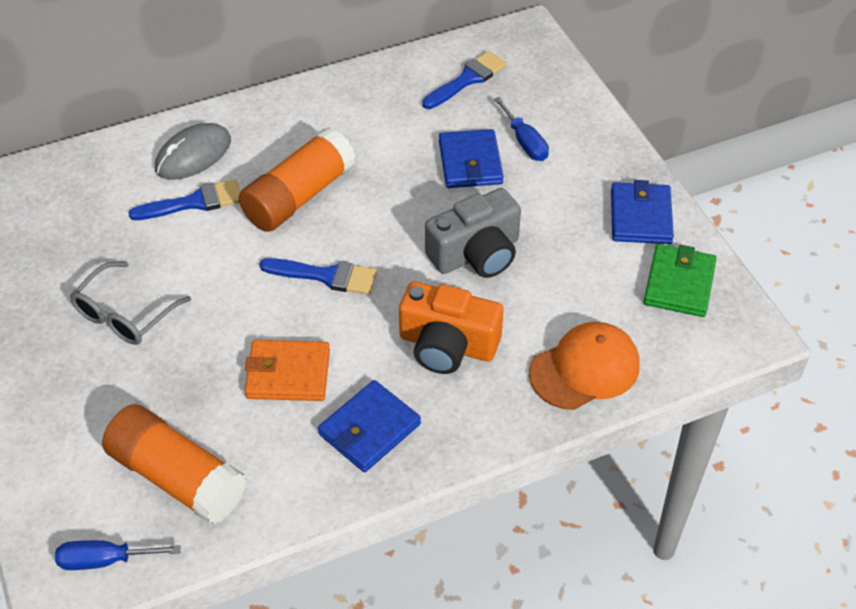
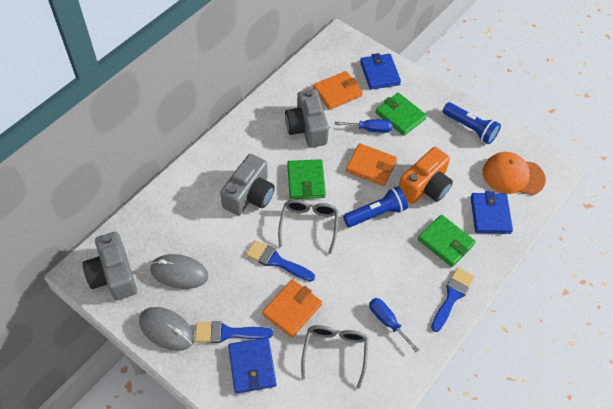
blue flashlight: none = 0 -> [343,186,408,227] [443,102,501,144] = 2
green wallet: [643,244,717,317] = 1 -> [287,159,326,199] [376,93,427,136] [418,215,476,267] = 3
grey camera: [425,188,521,278] = 1 -> [82,232,137,300] [220,154,275,216] [285,89,329,147] = 3
grey glasses: [70,262,191,345] = 1 -> [278,199,339,254] [301,325,368,389] = 2
grey mouse: [155,123,231,180] = 1 -> [139,307,194,351] [150,254,208,289] = 2
orange glue stick: [102,404,247,524] [239,127,356,232] = 2 -> none = 0
orange wallet: [245,340,330,401] = 1 -> [262,279,322,338] [313,71,363,110] [346,143,397,186] = 3

